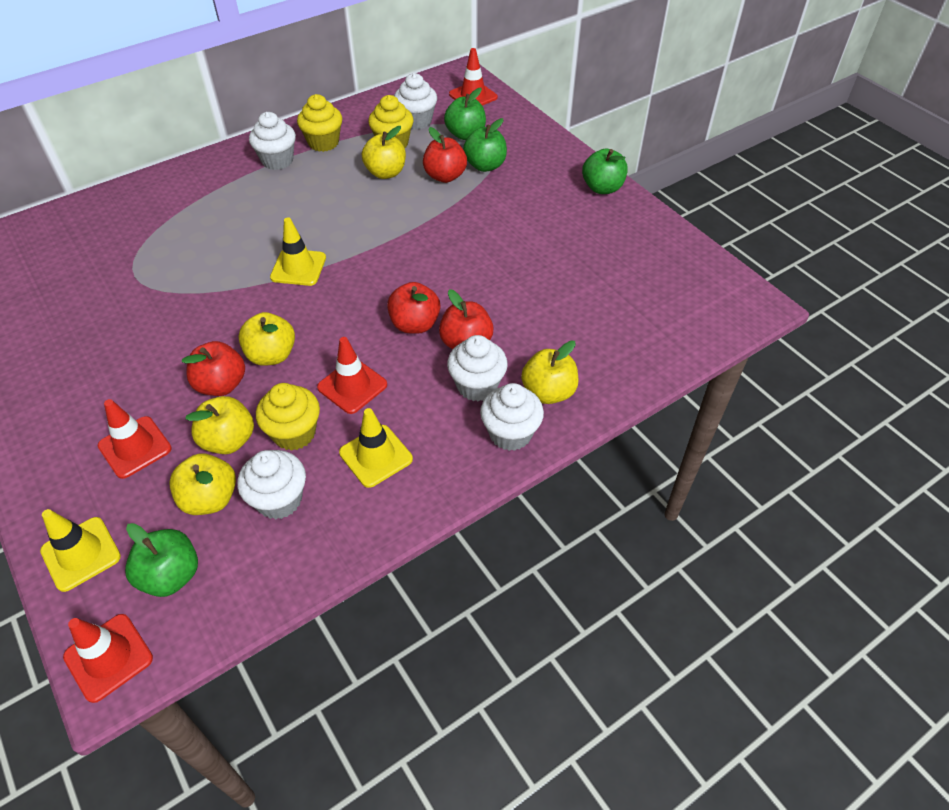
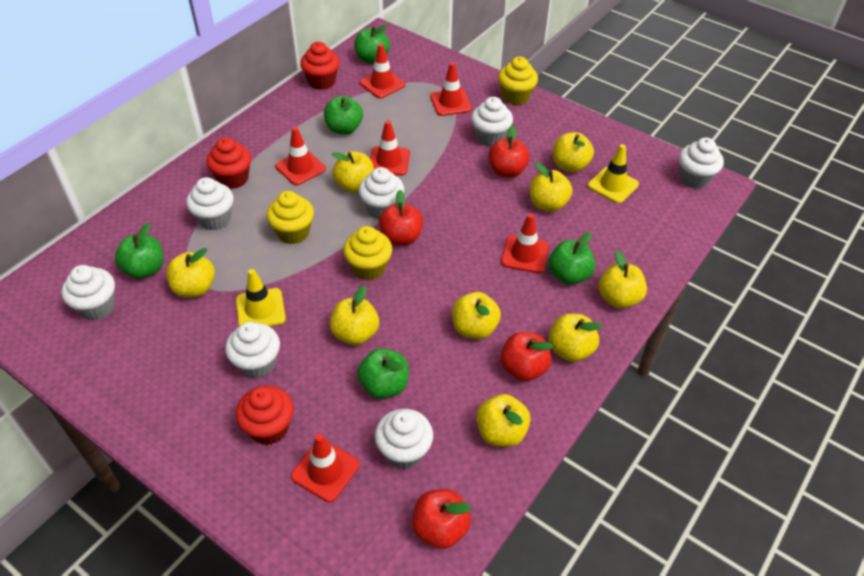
green apple: [125,523,198,597] [444,88,486,140] [463,118,507,172] [582,148,628,194] = 4 -> [115,223,163,279] [324,96,363,135] [354,24,390,64] [357,348,409,399] [548,232,595,285] = 5
red cupcake: none = 0 -> [206,137,251,189] [236,386,294,445] [300,42,340,90] = 3
red traffic cone: [63,614,153,703] [97,399,172,479] [317,337,387,414] [449,48,498,106] = 4 -> [275,127,326,186] [291,434,360,502] [360,44,405,98] [370,120,410,176] [430,62,472,116] [501,214,549,273] = 6
white cupcake: [237,450,306,520] [249,112,296,170] [394,73,437,130] [447,335,508,402] [480,383,544,451] = 5 -> [61,265,115,321] [186,177,234,231] [225,322,280,379] [359,167,404,219] [375,409,433,469] [471,97,513,146] [679,138,724,189] = 7
yellow apple: [169,453,236,515] [185,396,254,454] [238,312,295,366] [362,126,406,179] [521,340,578,404] = 5 -> [166,248,215,297] [330,286,379,345] [332,151,374,192] [452,292,501,339] [476,394,530,447] [530,163,572,212] [549,314,603,362] [553,132,594,172] [599,250,647,308] = 9
yellow traffic cone: [40,509,121,592] [270,217,326,286] [339,408,413,488] = 3 -> [236,269,286,326] [588,144,639,203] = 2

